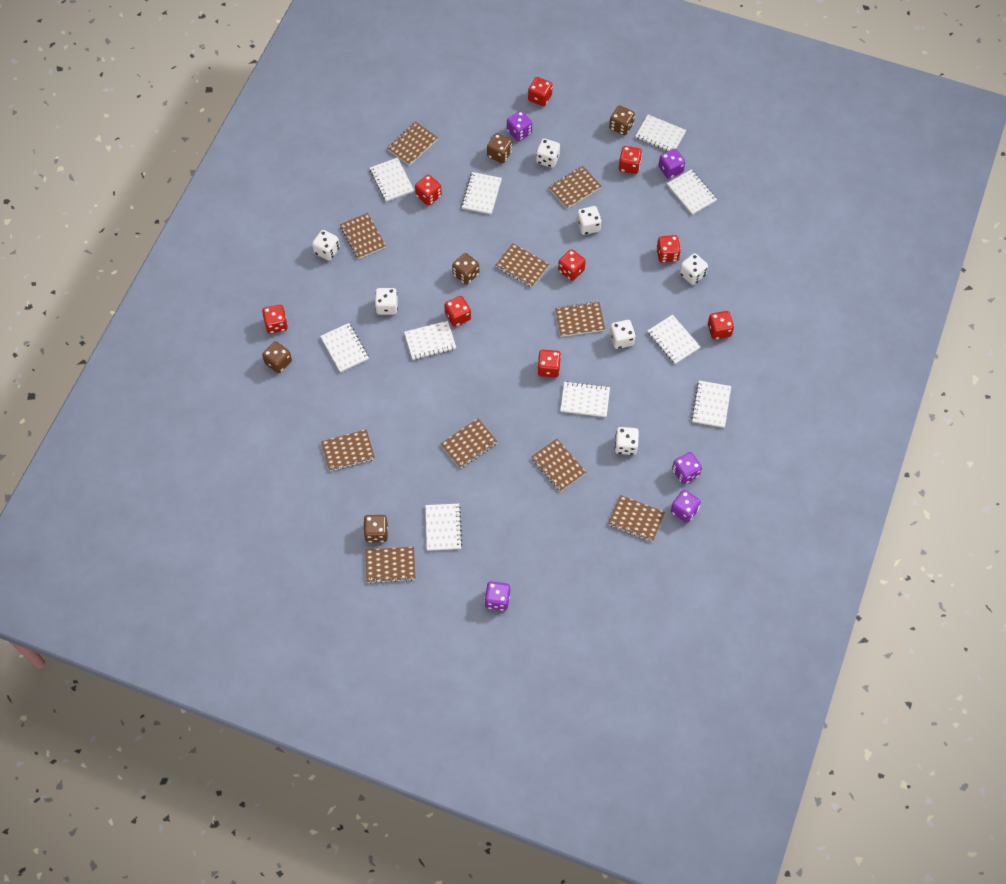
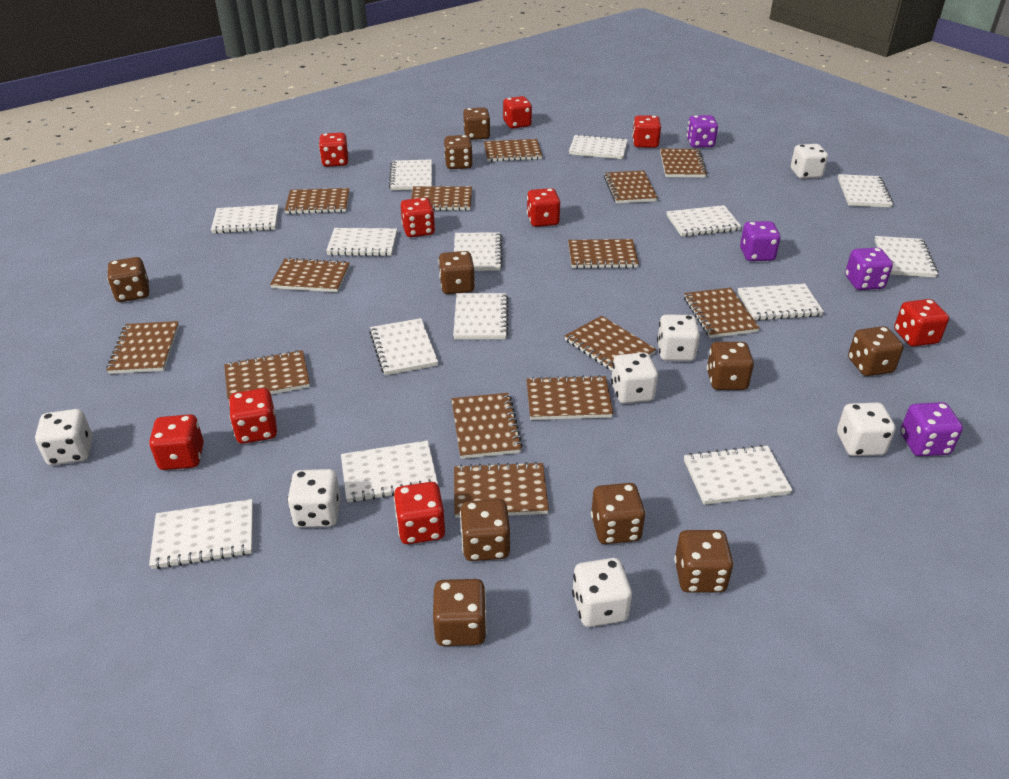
brown dice: [262,341,292,373] [363,515,388,542] [452,253,479,284] [487,133,512,163] [609,106,635,135] = 5 -> [107,257,149,302] [433,579,487,646] [438,251,475,294] [444,135,473,169] [460,499,510,561] [463,107,491,140] [591,483,646,544] [674,530,734,593] [707,342,754,390] [848,326,904,376] = 10
brown notebook: [321,429,375,471] [340,213,386,259] [366,547,416,583] [387,122,438,166] [440,418,498,468] [496,243,550,287] [531,439,586,492] [549,166,601,209] [555,302,605,337] [608,495,665,542] = 10 -> [106,321,179,374] [224,350,310,400] [270,258,350,292] [285,188,349,214] [411,187,472,211] [451,393,523,459] [454,461,549,518] [484,139,542,162] [526,375,614,420] [565,316,656,371] [568,239,639,268] [604,171,658,204] [660,149,707,178] [684,288,760,338] = 14
purple dice: [485,581,510,611] [507,111,532,141] [659,149,685,179] [671,490,701,523] [672,452,702,484] = 5 -> [687,115,718,148] [740,221,781,261] [845,247,893,290] [900,402,963,456] = 4
white notebook: [320,323,369,372] [370,158,414,202] [404,321,456,360] [425,504,462,551] [462,172,502,214] [560,381,610,417] [635,115,686,151] [648,315,700,364] [667,169,717,215] [692,380,731,428] = 10 -> [149,499,253,569] [211,204,279,234] [326,228,397,256] [341,440,438,503] [369,318,438,375] [389,159,432,190] [453,293,508,339] [454,232,503,271] [569,134,628,159] [667,205,742,237] [684,445,793,505] [738,284,824,321] [838,174,893,208] [875,236,938,278] = 14

